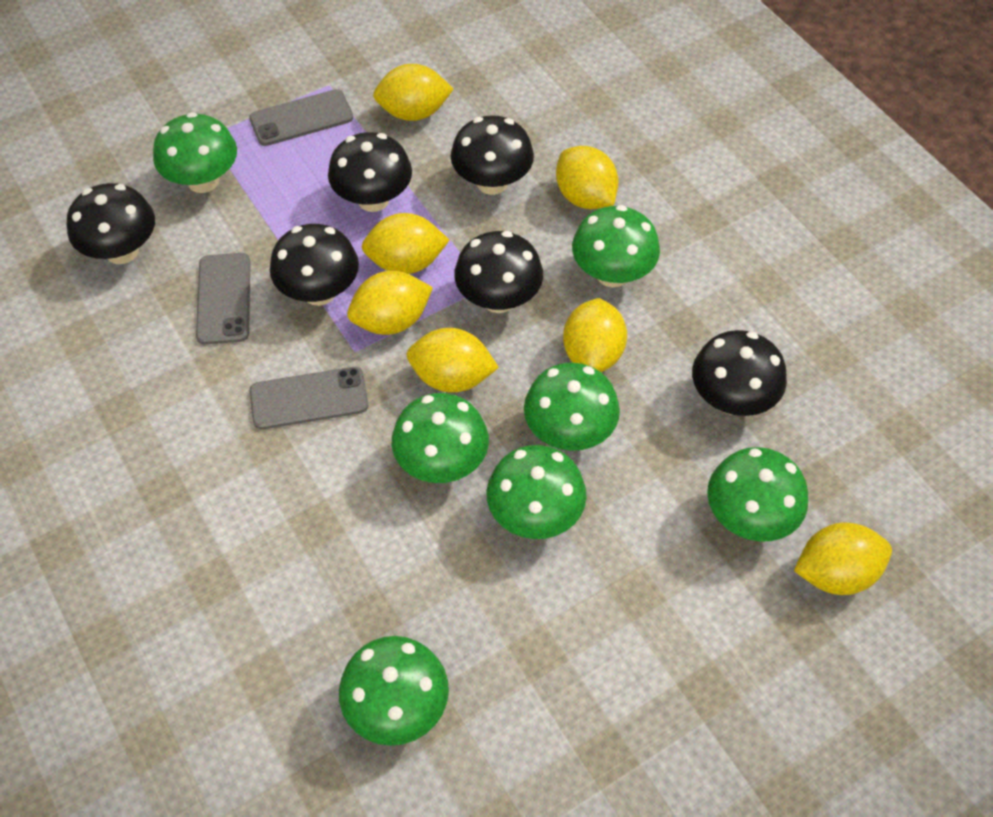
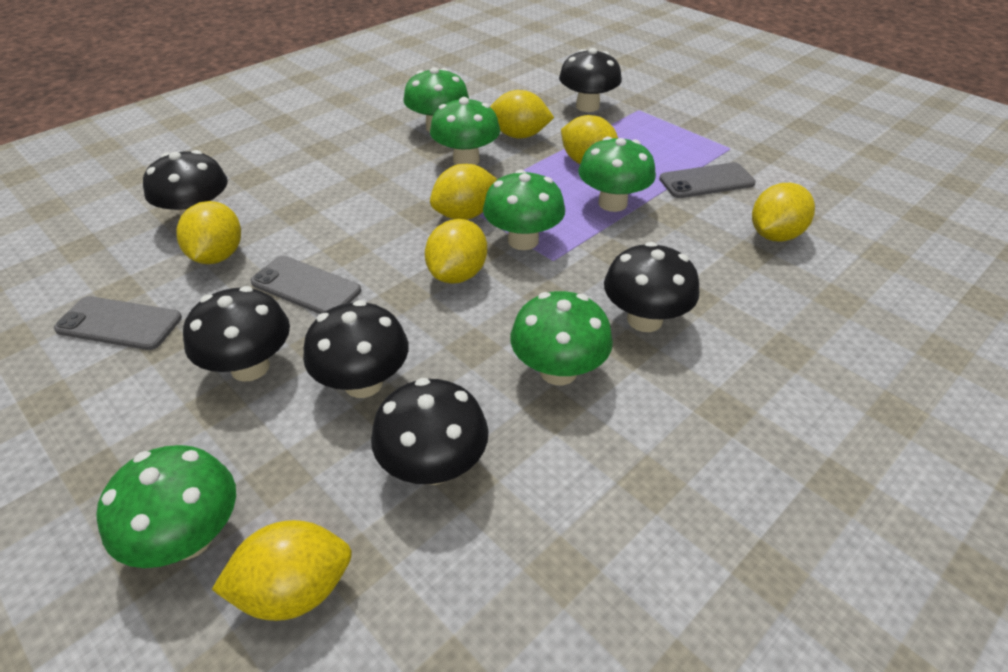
green mushroom: [153,112,237,193] [339,636,449,746] [392,393,489,483] [486,445,587,539] [524,363,620,451] [572,205,660,288] [707,447,808,542] = 7 -> [96,445,236,568] [403,67,469,132] [430,97,500,165] [483,170,565,250] [510,291,613,385] [578,137,656,212] = 6

